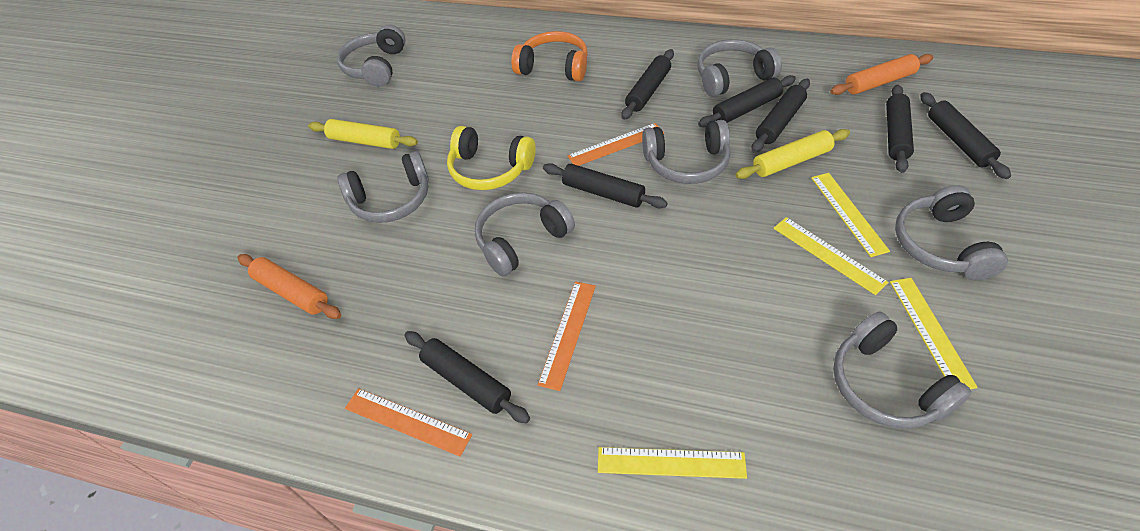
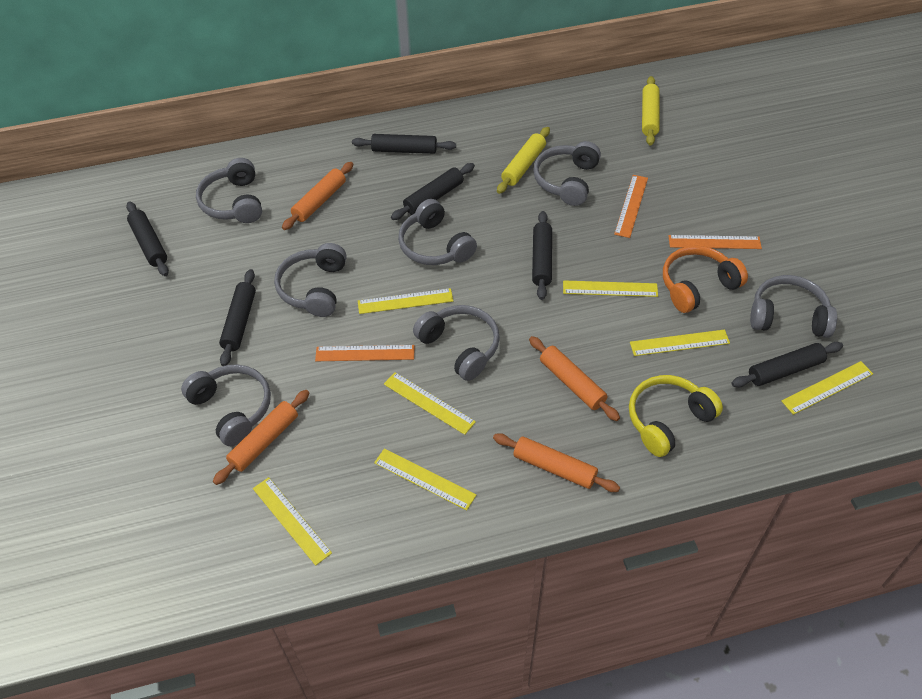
black rolling pin: [404,331,530,424] [543,163,668,208] [621,49,674,120] [698,75,796,127] [752,79,810,153] [886,85,914,173] [920,92,1011,179] = 7 -> [126,201,169,276] [219,269,256,366] [352,134,456,154] [391,163,475,220] [532,211,552,300] [731,342,843,388] = 6
orange rolling pin: [237,254,341,319] [830,54,933,95] = 2 -> [213,390,309,485] [282,162,353,230] [493,433,620,492] [529,336,620,421] = 4
yellow ruler: [598,447,747,479] [773,217,888,295] [811,173,890,257] [890,278,978,389] = 4 -> [253,477,332,566] [358,288,453,314] [374,448,476,510] [384,372,476,435] [563,280,658,297] [630,330,730,356] [781,361,873,415] = 7

